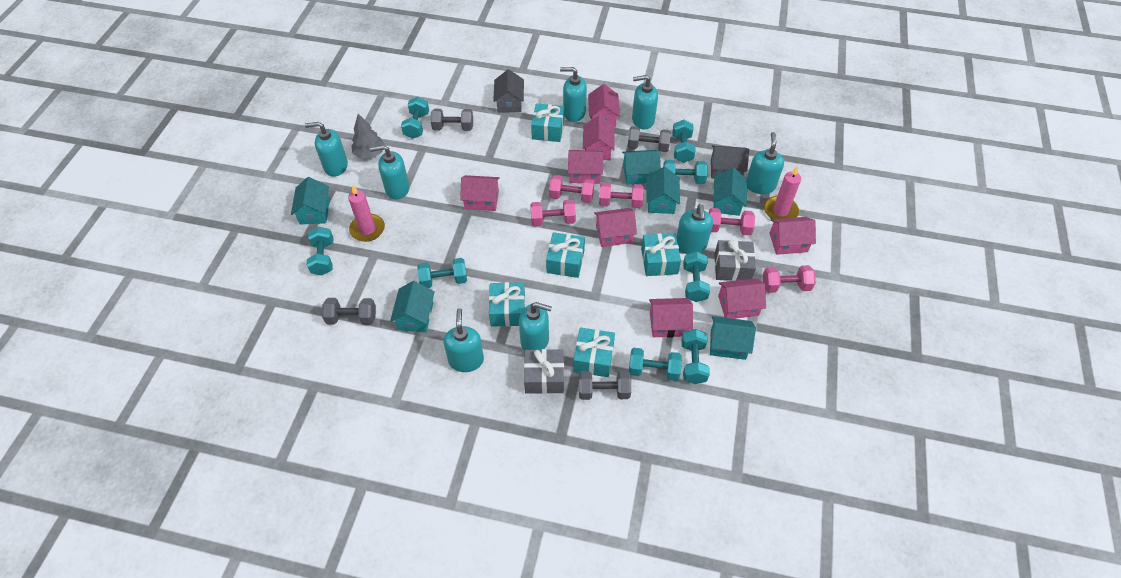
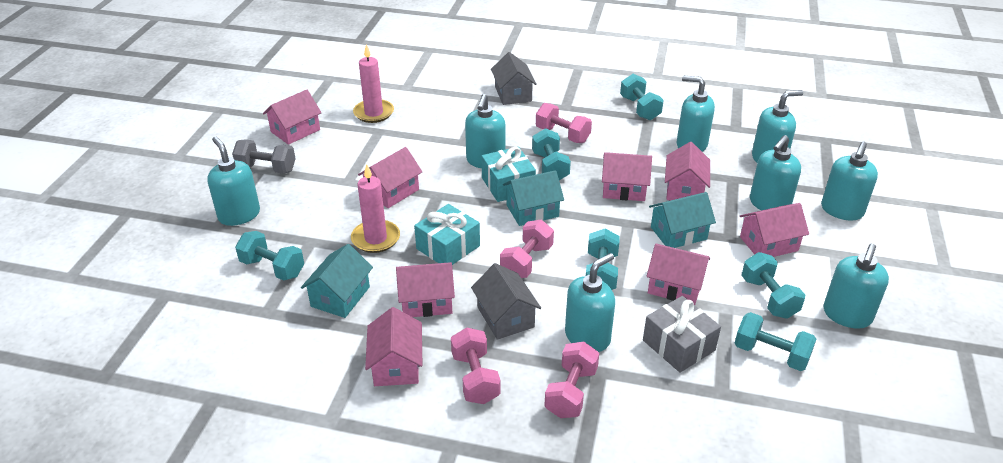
grey dumbbell: [322,298,376,325] [431,109,473,131] [579,371,631,400] [628,126,671,152] = 4 -> [232,139,296,174] = 1
grey gift: [524,349,564,394] [714,240,756,281] = 2 -> [643,296,721,373] = 1
grey tree: [351,114,385,159] = 1 -> none = 0
pink dumbbell: [530,200,576,226] [549,175,594,203] [599,182,644,208] [709,208,755,235] [763,265,816,293] = 5 -> [451,327,500,404] [500,220,554,278] [536,103,592,143] [544,342,599,418] = 4
turquoise dumbbell: [307,227,333,275] [401,97,429,139] [417,258,467,288] [629,348,682,381] [663,160,708,184] [672,120,696,163] [682,329,710,384] [683,251,710,302] = 8 -> [235,231,304,281] [532,128,571,180] [586,228,620,290] [620,74,664,120] [735,312,816,371] [741,252,805,319] = 6
turquoise gift: [489,282,525,327] [531,103,564,142] [546,232,585,278] [573,327,615,377] [641,233,681,276] = 5 -> [414,204,480,265] [481,147,536,202] = 2
turquoise house: [291,177,330,224] [390,281,435,333] [622,150,661,184] [646,167,680,214] [710,316,756,360] [713,168,748,216] = 6 -> [301,244,373,318] [503,170,564,226] [649,192,716,248] = 3

